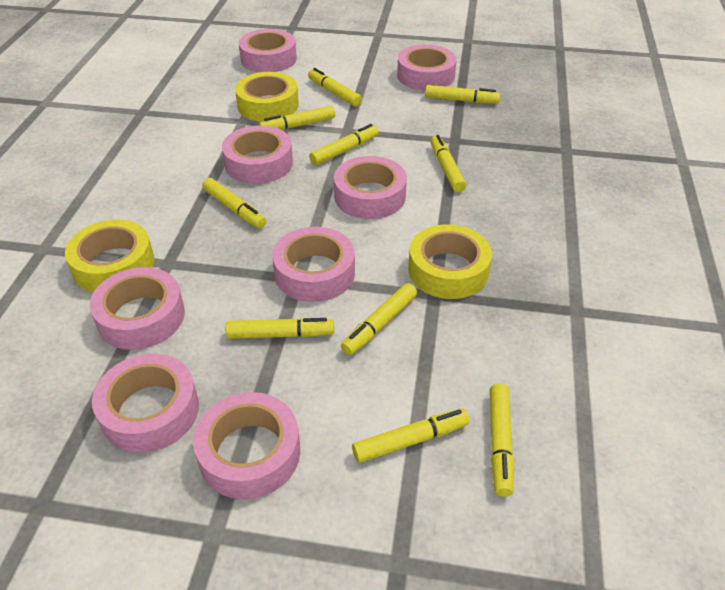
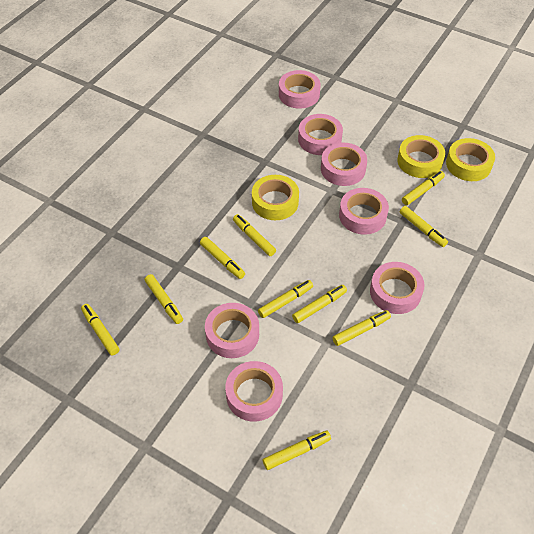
pink tape: [90,267,185,350] [92,354,199,453] [193,392,300,499] [222,126,293,184] [239,29,297,72] [272,227,355,302] [334,156,407,219] [397,44,457,90] = 8 -> [205,303,259,358] [225,361,283,422] [279,70,321,109] [298,114,343,155] [321,142,367,186] [339,188,389,235] [370,262,424,314] = 7

